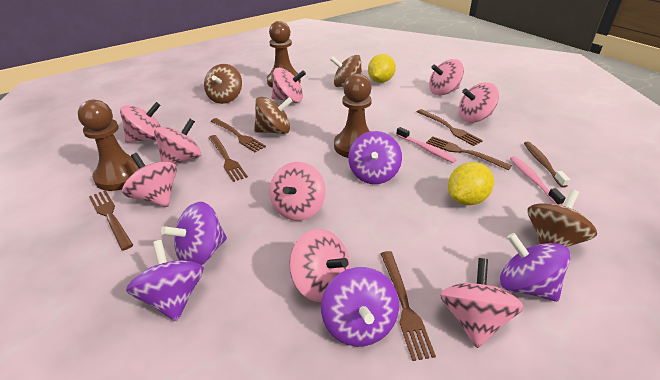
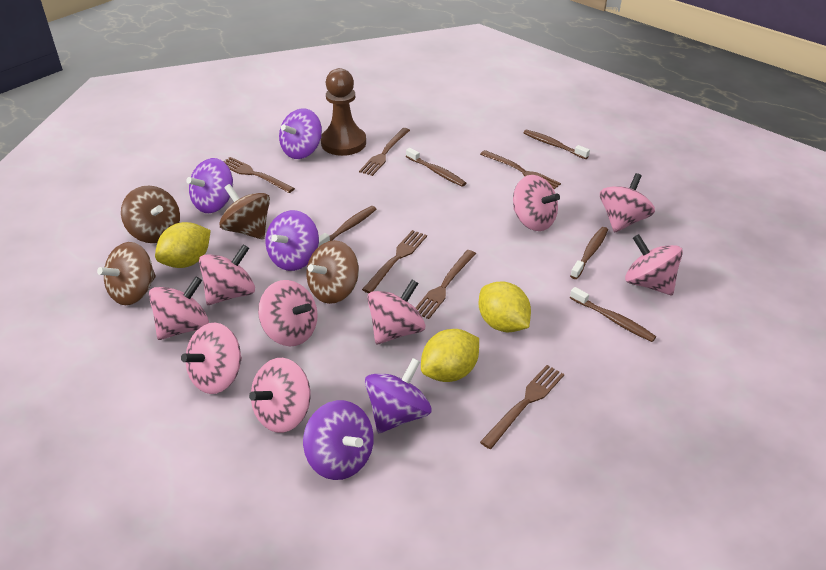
brown pawn: [78,100,139,191] [267,21,301,88] [334,74,372,158] = 3 -> [321,68,366,156] = 1
brown toothbrush: [524,141,570,188] = 1 -> [318,206,376,247] [406,148,466,187] [523,130,590,159] [570,227,608,279] [570,287,656,342] = 5
pink toothbrush: [396,127,457,163] [510,156,566,205] = 2 -> none = 0
yellow lemon: [368,54,396,83] [448,162,494,205] = 2 -> [155,222,211,268] [421,329,479,382] [478,281,531,332] = 3

